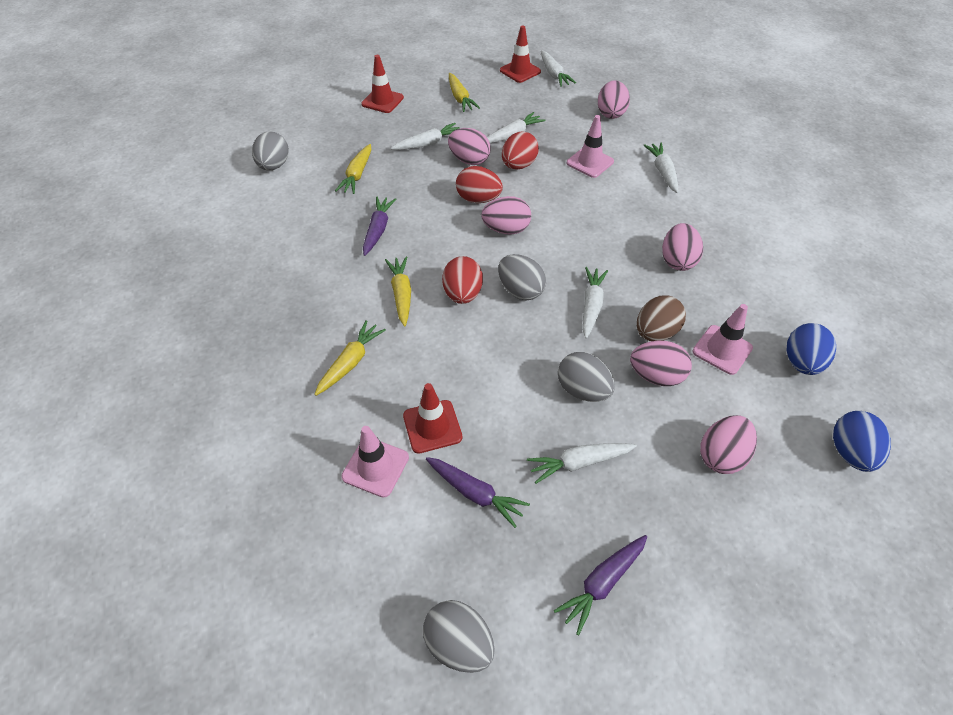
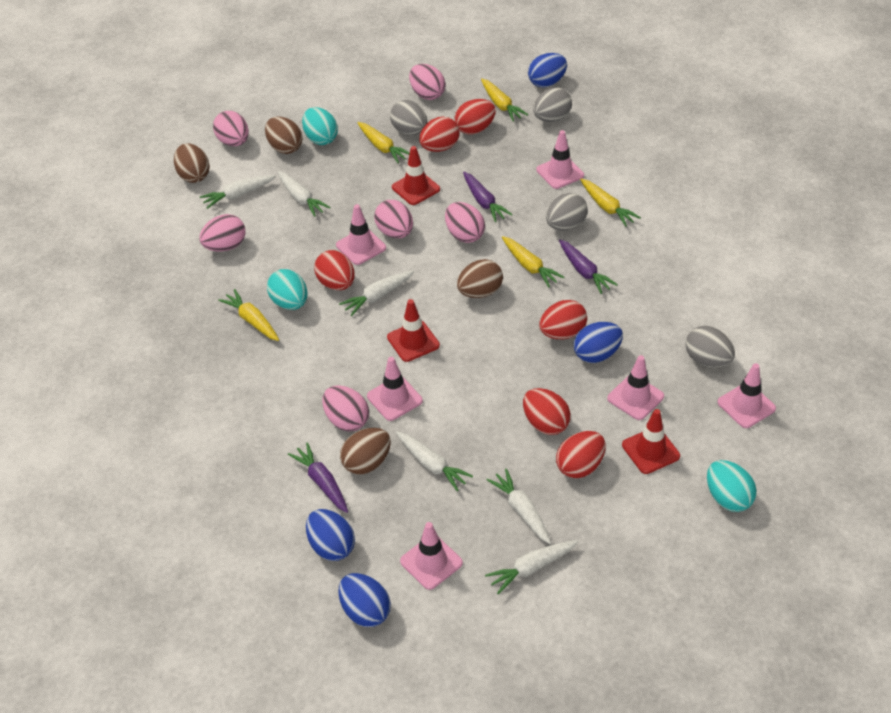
blue egg: [787,323,836,375] [833,411,891,472] = 2 -> [306,509,355,561] [338,573,391,627] [528,53,567,88] [574,322,623,363] = 4
brown egg: [637,295,686,341] = 1 -> [174,143,210,183] [265,117,303,154] [340,428,391,475] [457,259,503,298] = 4
pink traffic cone: [341,426,409,498] [566,115,614,178] [692,304,753,375] = 3 -> [336,204,386,265] [367,357,423,421] [400,522,463,590] [536,130,584,189] [607,355,664,420] [718,363,776,428] = 6
red egg: [442,256,483,304] [456,166,503,203] [502,131,539,170] = 3 -> [314,250,355,290] [419,116,460,152] [454,99,495,135] [523,388,571,435] [539,300,587,339] [556,431,606,479] = 6
turquoise egg: none = 0 -> [267,269,308,310] [302,107,338,145] [707,460,757,512] = 3
yellow carrot: [314,320,386,396] [335,144,371,194] [385,256,411,327] [449,73,480,112] = 4 -> [218,289,279,341] [357,122,410,163] [481,78,528,122] [502,236,564,287] [580,179,641,227] = 5

